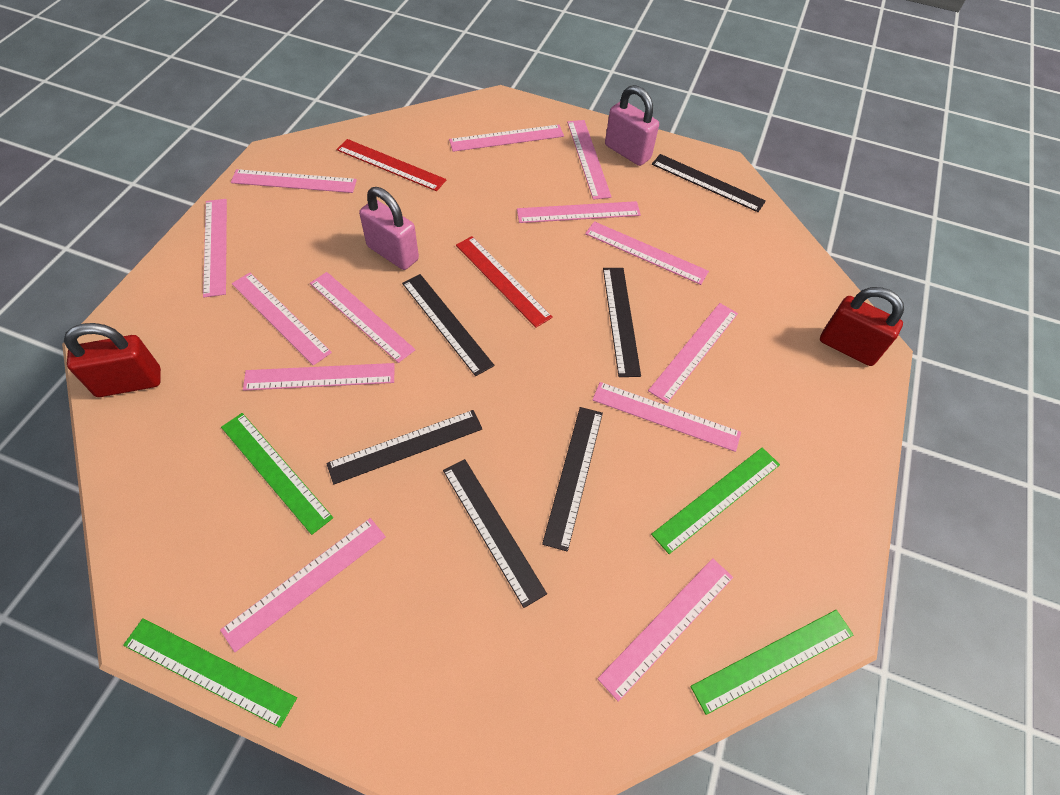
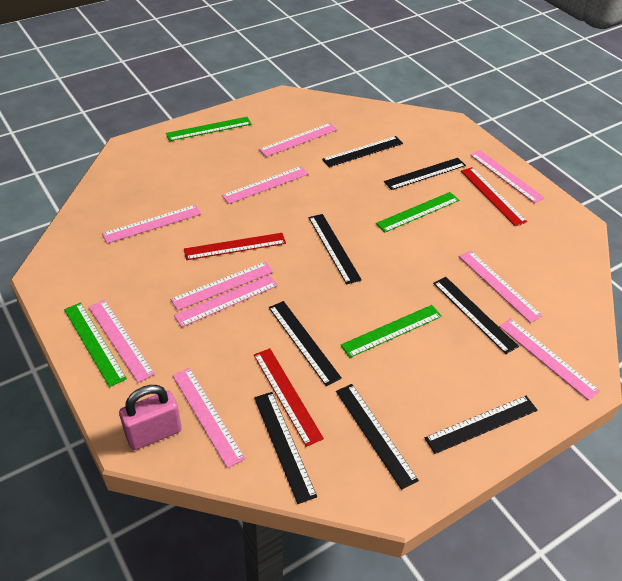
black ruler: [326,410,482,484] [402,274,494,376] [443,459,547,608] [542,407,603,552] [603,268,641,377] [652,154,766,212] = 6 -> [254,392,317,504] [269,301,342,386] [309,214,362,284] [322,136,403,167] [336,384,419,490] [384,158,466,190] [425,396,538,454] [433,277,519,354] = 8
pink padlock: [359,187,419,270] [605,85,659,166] = 2 -> [119,385,182,450] = 1
pink ruler: [203,199,227,297] [220,518,386,652] [231,169,357,193] [232,273,332,366] [243,363,395,391] [310,272,416,363] [449,125,564,152] [517,201,641,223] [567,120,611,200] [585,221,709,285] [592,382,741,452] [597,558,733,702] [648,303,738,403] = 13 -> [89,300,155,383] [102,205,201,244] [170,262,273,311] [172,368,245,468] [174,275,278,327] [222,166,309,204] [259,123,338,157] [459,251,543,323] [470,150,545,203] [499,318,600,400] = 10
red padlock: [64,323,161,397] [820,287,904,366] = 2 -> none = 0
red ruler: [336,139,447,191] [456,236,553,328] = 2 -> [184,233,286,260] [254,348,324,447] [461,167,527,226] = 3

